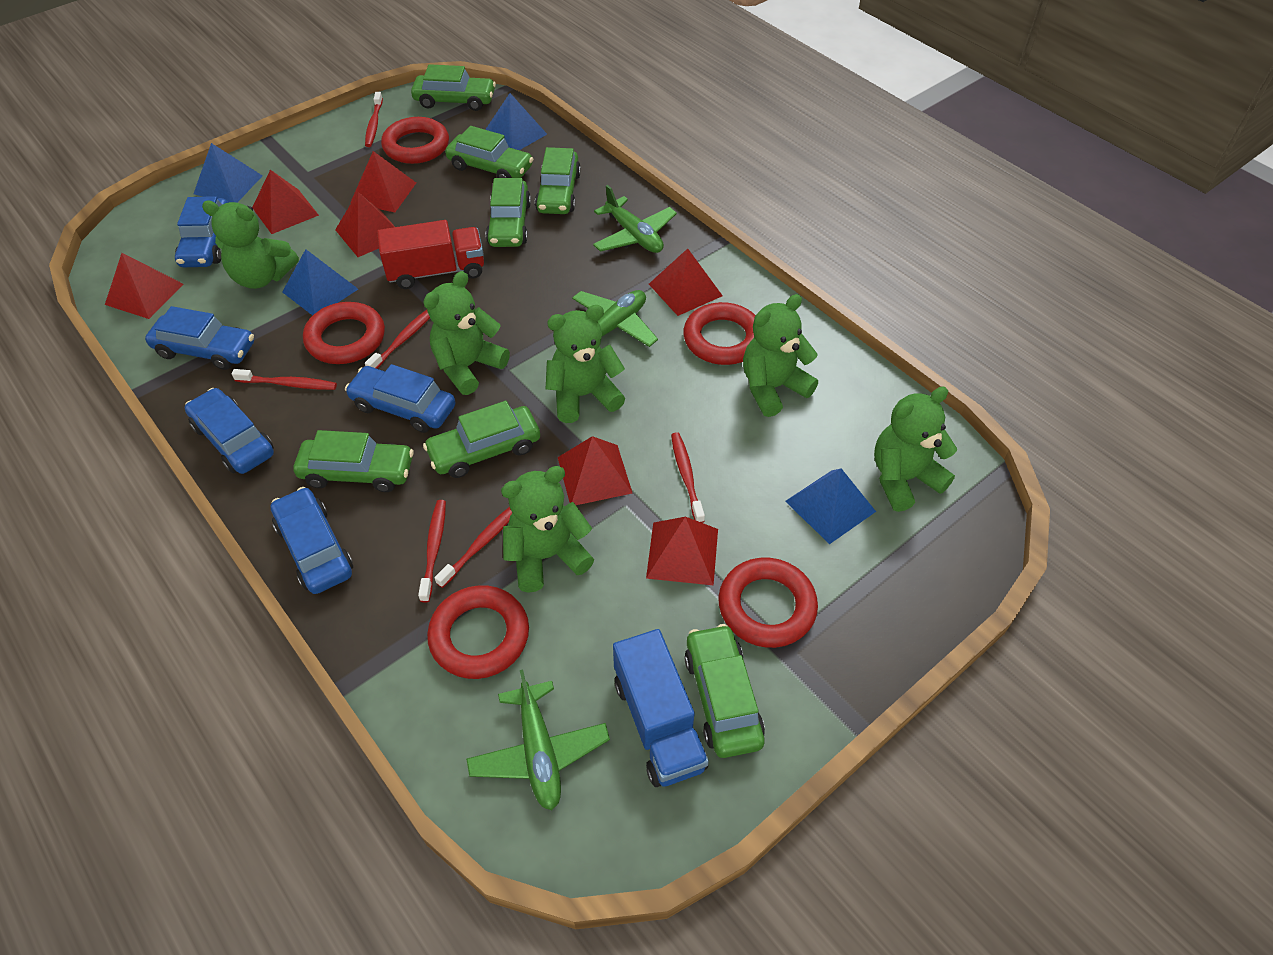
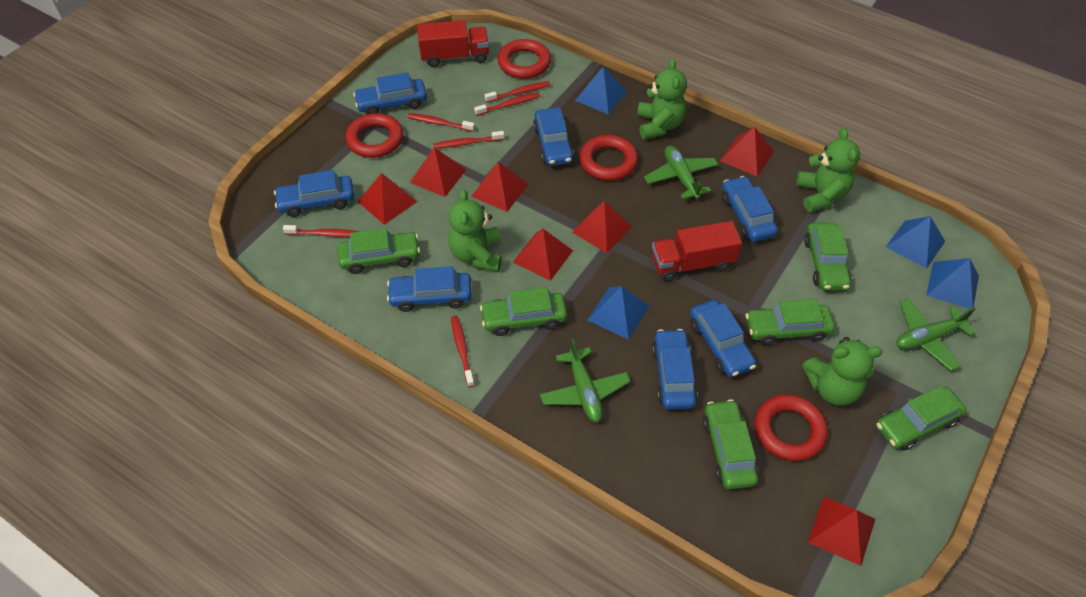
blue car: [145,306,254,370] [175,196,228,267] [185,388,274,474] [271,487,353,594] [345,364,455,433] = 5 -> [274,170,354,217] [353,72,427,114] [387,266,472,312] [533,108,574,166] [652,329,698,410] [690,300,756,377] [722,176,778,242] = 7
blue truck: [613,629,709,787] = 1 -> none = 0
green car: [293,430,414,492] [411,64,496,111] [423,401,540,478] [445,126,534,178] [486,178,531,247] [535,147,581,214] [684,624,765,758] = 7 -> [337,228,420,274] [480,287,567,336] [703,399,758,490] [745,299,835,345] [804,223,851,291] [876,386,966,451] = 6
green teddy bear: [202,201,299,289] [423,271,510,395] [501,466,594,593] [546,305,625,423] [743,294,818,417] [874,386,957,512] = 6 -> [448,189,502,271] [637,58,687,139] [796,128,860,212] [802,337,883,406] = 4
red ring: [303,302,385,364] [381,117,449,164] [427,585,529,679] [683,302,755,365] [718,558,818,648] = 5 -> [346,113,403,158] [498,39,551,79] [580,135,638,181] [754,394,828,461] = 4
red truck: [377,220,484,289] = 1 -> [417,20,489,67] [652,221,742,281] = 2

